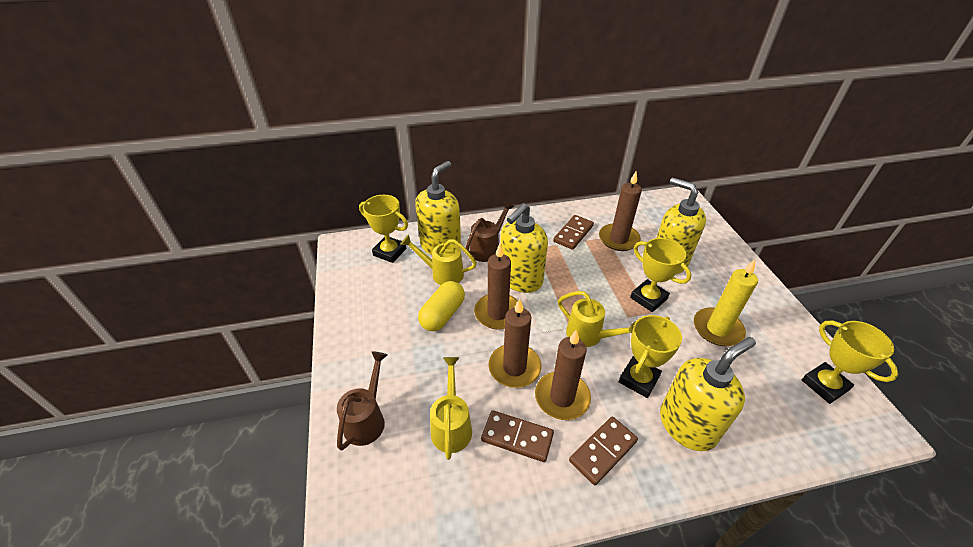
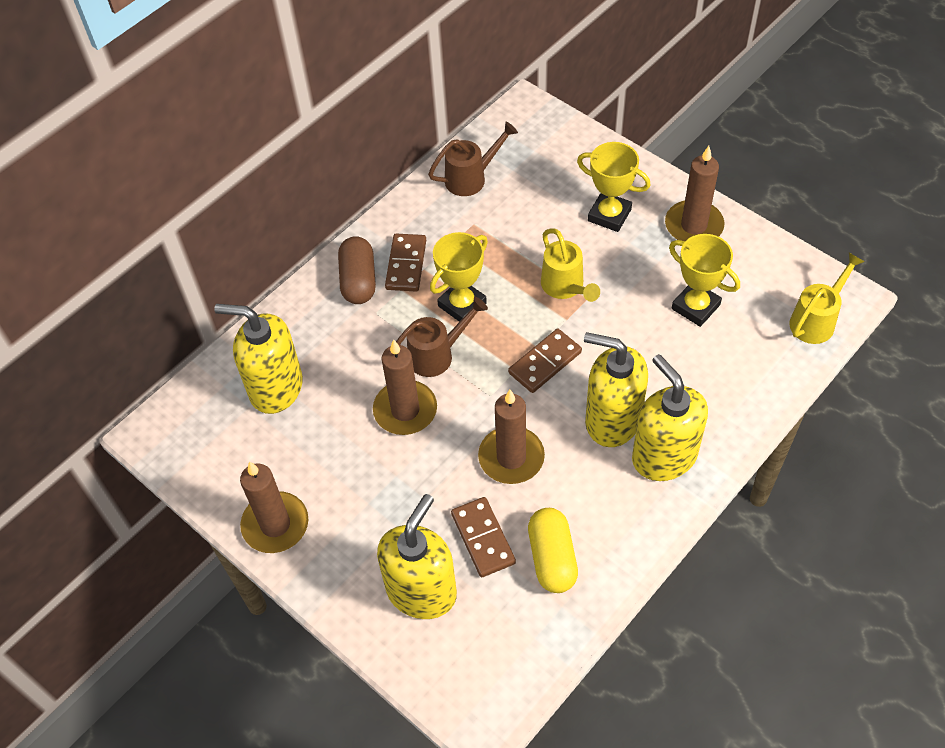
brown capsule: none = 0 -> [338,236,376,304] = 1
yellow candle: [694,259,758,346] = 1 -> none = 0
yellow trophy: [359,195,408,263] [619,315,682,398] [630,238,691,312] [802,320,898,404] = 4 -> [430,232,488,322] [577,142,651,232] [669,234,740,327] = 3
yellow watering can: [400,234,477,285] [430,357,472,460] [558,291,636,347] = 3 -> [541,228,600,302] [789,253,865,344] = 2

